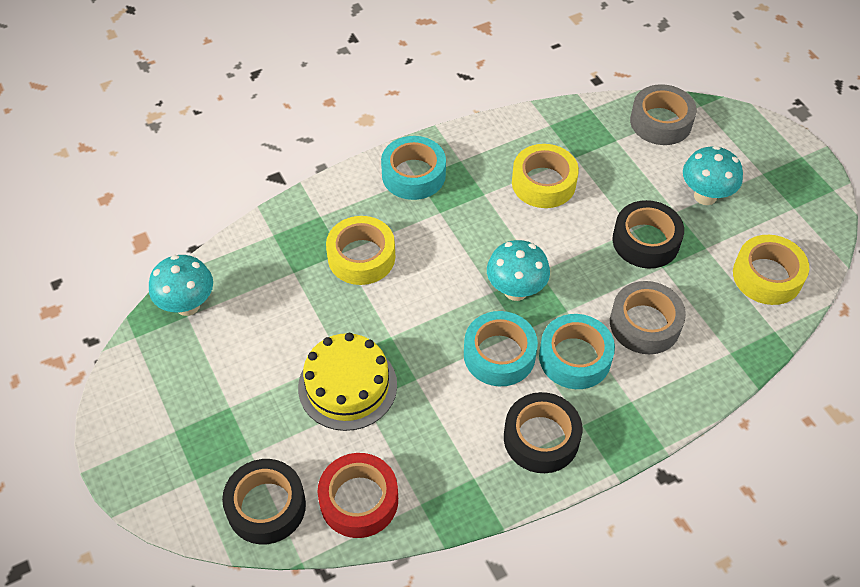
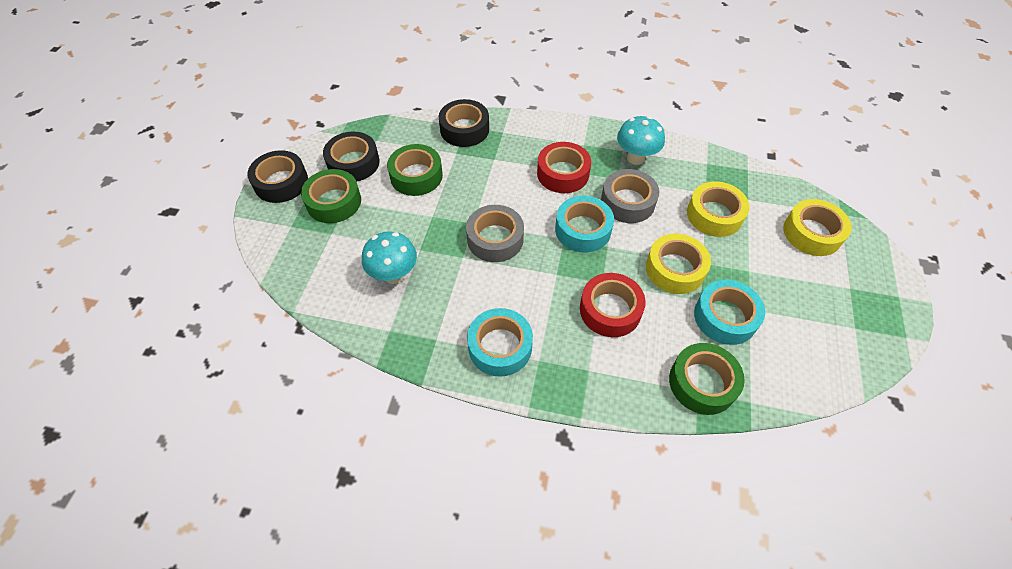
green tape: none = 0 -> [301,169,361,223] [387,144,443,196] [669,343,745,415] = 3
red tape: [318,453,398,538] = 1 -> [537,142,591,193] [580,273,646,337] = 2
turquoise mushroom: [149,255,213,316] [487,240,550,301] [683,146,743,205] = 3 -> [362,231,417,284] [617,116,665,165] = 2
yellow cake: [298,333,397,431] = 1 -> none = 0

